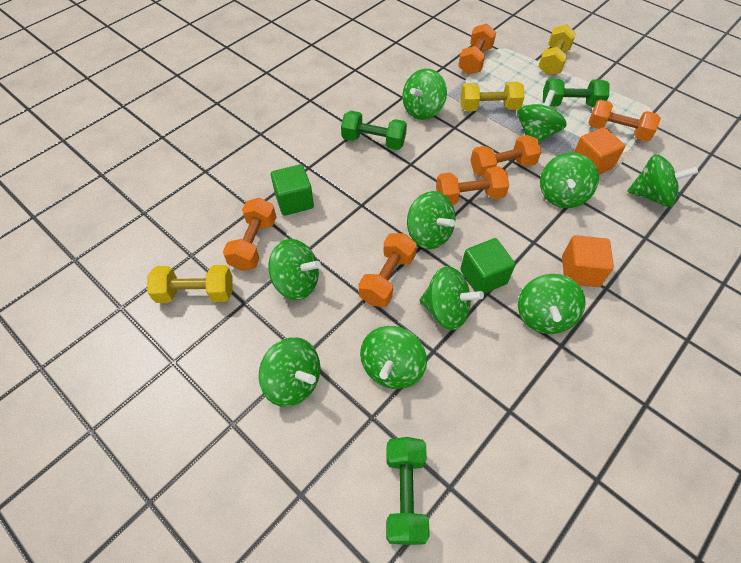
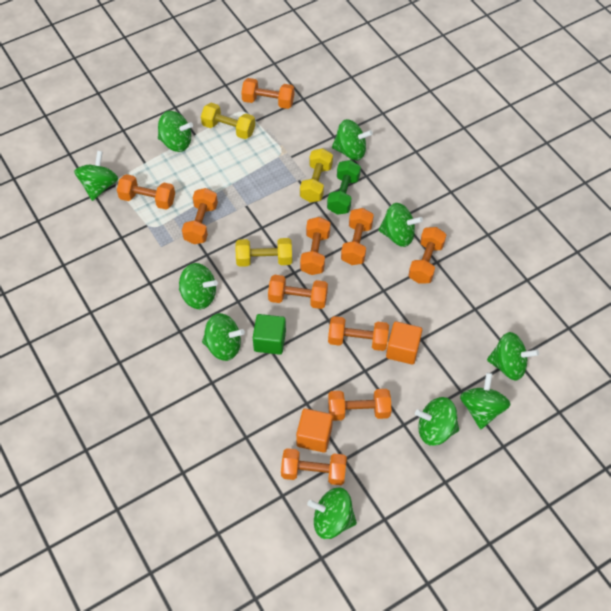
green cube: [271,164,314,216] [460,238,515,294] = 2 -> [253,314,286,355] = 1
green dumbbell: [341,111,407,150] [386,437,430,545] [543,78,610,107] = 3 -> [327,160,361,215] = 1
orange dumbbell: [223,198,276,271] [358,233,417,307] [436,166,509,205] [458,23,496,75] [470,135,541,178] [588,99,661,142] = 6 -> [117,174,175,209] [182,188,218,244] [241,78,294,109] [268,275,328,309] [281,448,347,485] [300,217,330,275] [328,316,389,351] [328,389,392,421] [341,208,374,265] [408,227,446,284] = 10

